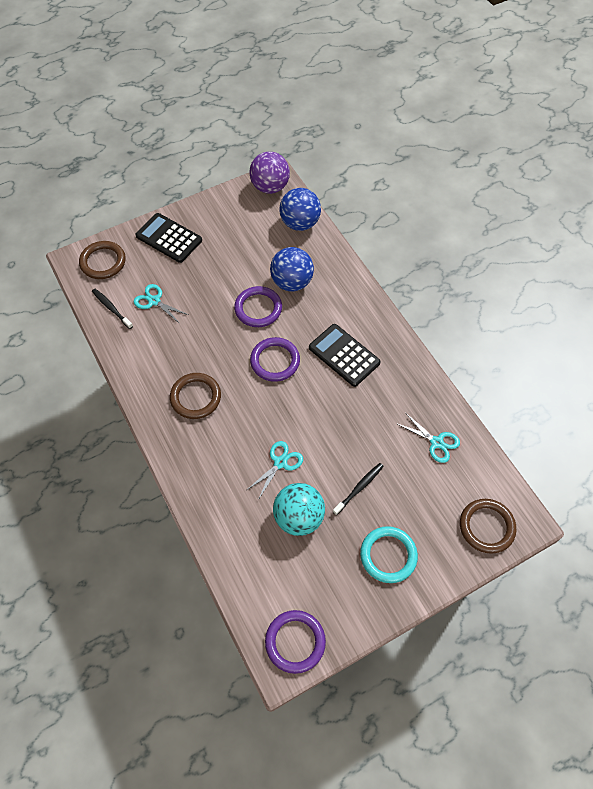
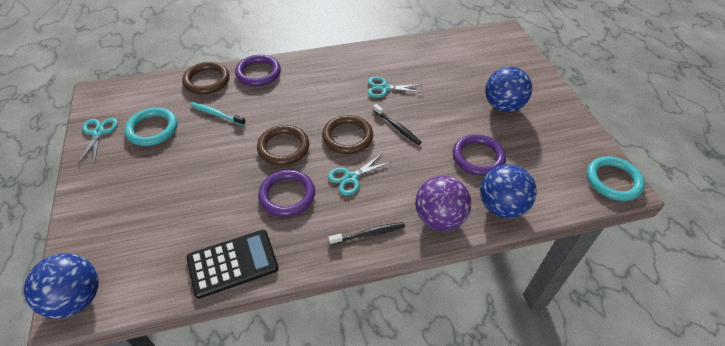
black calculator: [135,213,202,263] [309,324,381,387] = 2 -> [187,230,279,299] = 1
blue ball: [270,247,314,292] [279,188,321,231] = 2 -> [24,253,99,319] [480,164,537,219] [485,67,532,112] = 3
turquoise ball: [273,483,325,536] = 1 -> none = 0
turquoise ring: [360,526,418,583] = 1 -> [124,108,178,146] [587,156,645,201] = 2
turquoise toothbrush: none = 0 -> [190,102,246,126] = 1

